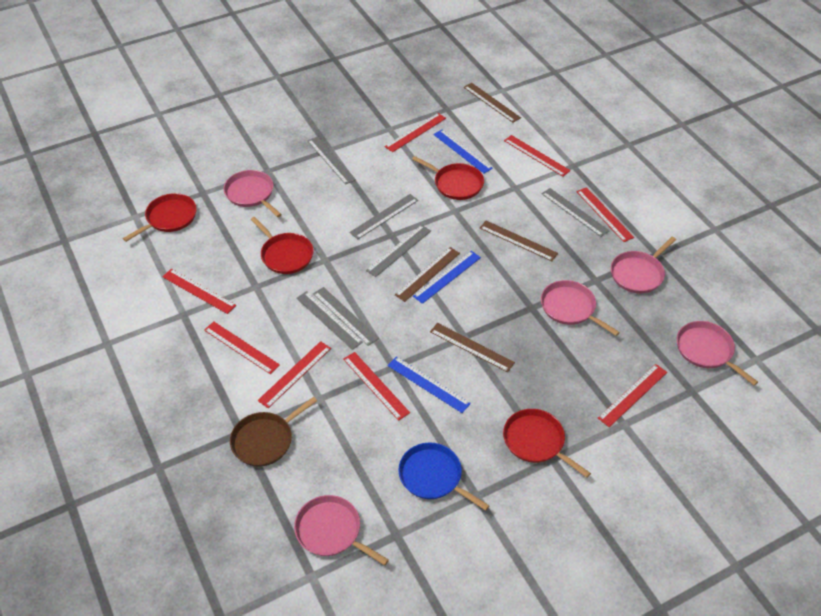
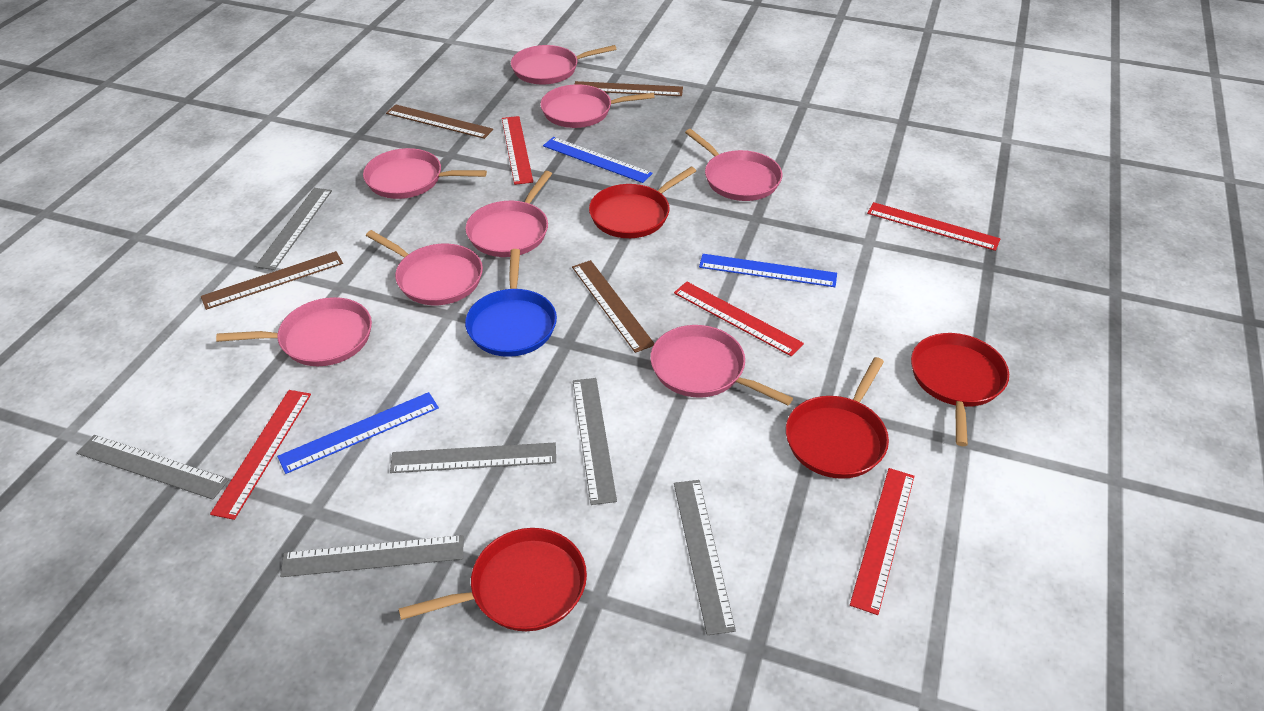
brown pan: [230,397,317,467] = 1 -> none = 0
pink pan: [223,170,282,217] [294,495,389,566] [541,280,620,336] [611,237,676,293] [677,321,758,385] = 5 -> [216,297,372,366] [363,148,487,199] [366,230,483,305] [465,171,552,257] [511,45,616,84] [540,84,655,128] [650,325,793,405] [685,129,782,201] = 8
red ruler: [162,269,236,314] [204,321,280,374] [258,341,331,408] [343,352,410,421] [385,113,446,152] [504,135,571,176] [576,187,634,242] [598,364,667,427] = 8 -> [210,390,311,520] [502,116,533,185] [674,282,804,356] [850,468,914,615] [867,202,1000,251] = 5

